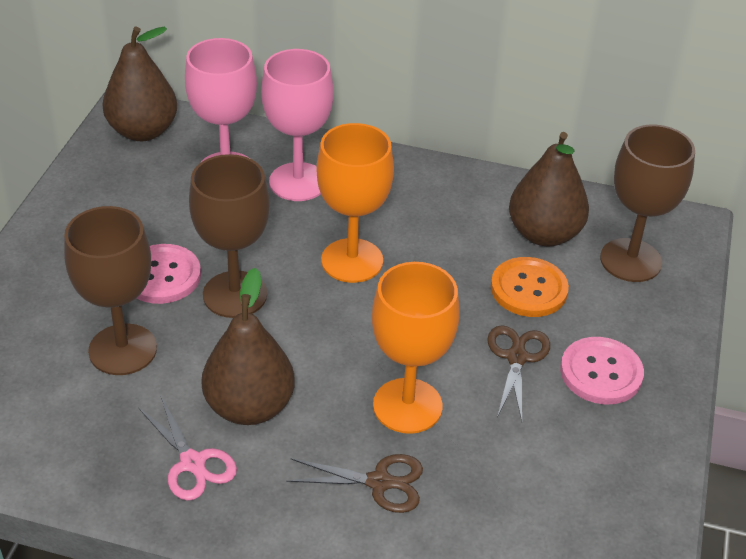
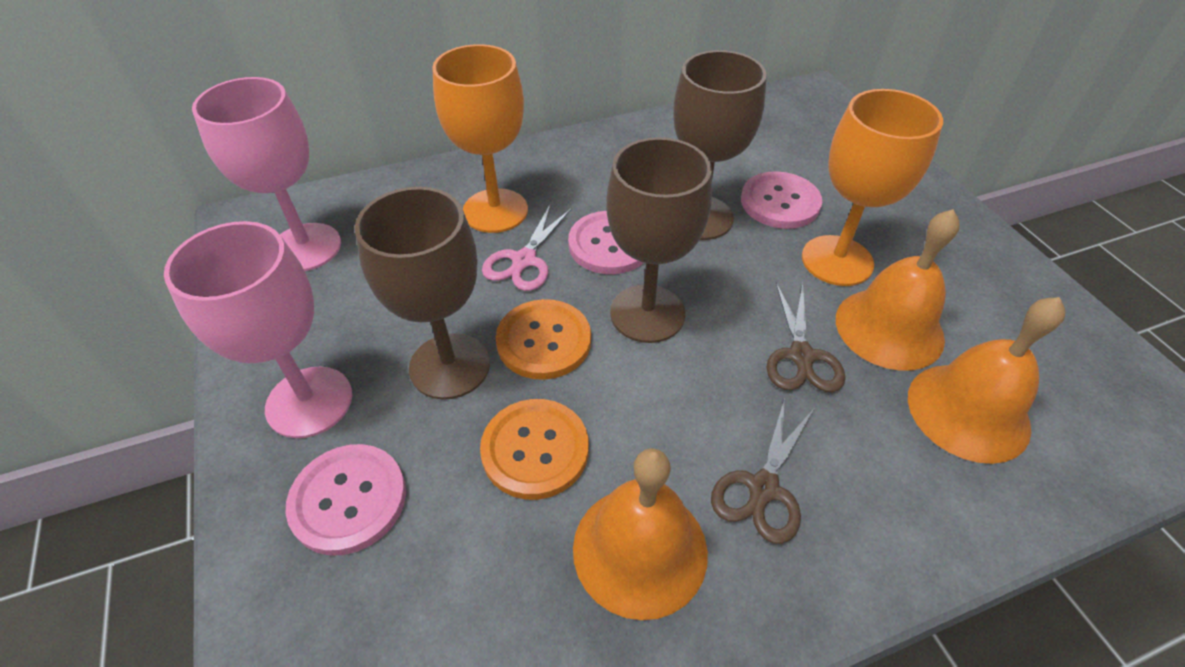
brown pear: [102,27,177,141] [202,268,295,425] [509,132,589,247] = 3 -> none = 0
orange bell: none = 0 -> [573,448,708,620] [836,209,960,371] [908,297,1065,464] = 3
orange button: [491,257,569,317] = 1 -> [480,399,589,500] [496,299,591,380] = 2
pink button: [137,244,201,304] [560,337,644,404] = 2 -> [286,444,406,556] [568,211,643,274] [741,171,822,229] = 3

